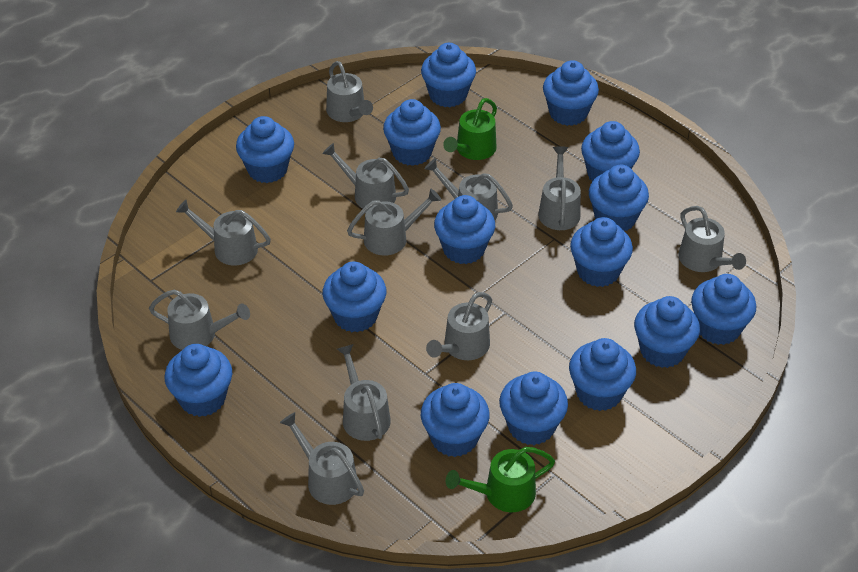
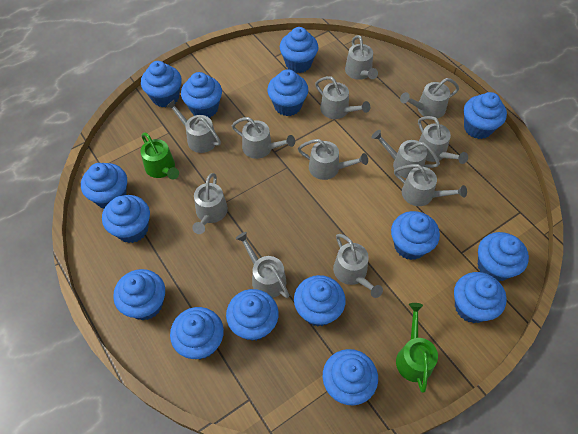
grey watering can: [149,289,250,350] [176,200,271,266] [280,412,364,505] [322,143,409,208] [326,61,373,122] [337,344,391,441] [347,189,441,256] [424,158,513,220] [426,292,492,360] [538,146,581,230] [678,206,746,272] = 11 -> [166,100,221,153] [192,173,228,234] [232,117,295,159] [235,232,289,298] [298,139,368,180] [315,76,370,119] [333,234,383,298] [345,35,378,80] [372,130,440,178] [394,164,467,206] [400,78,459,118] [418,116,468,164] = 12

